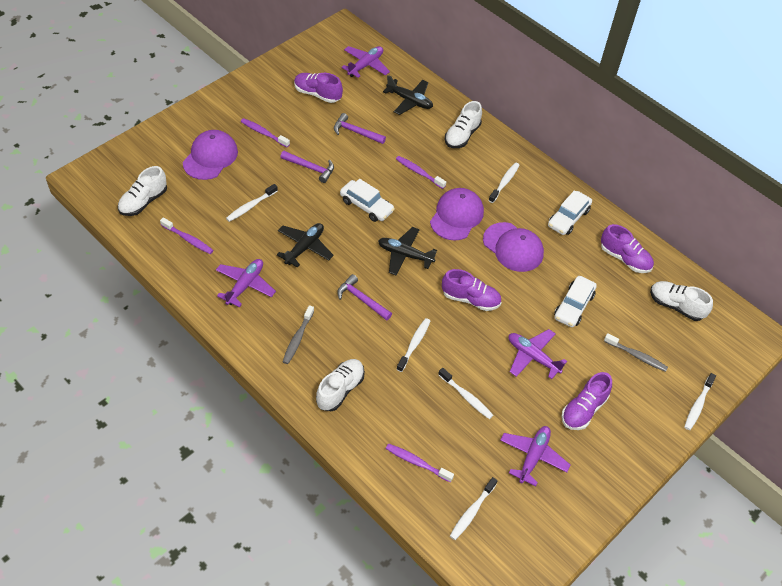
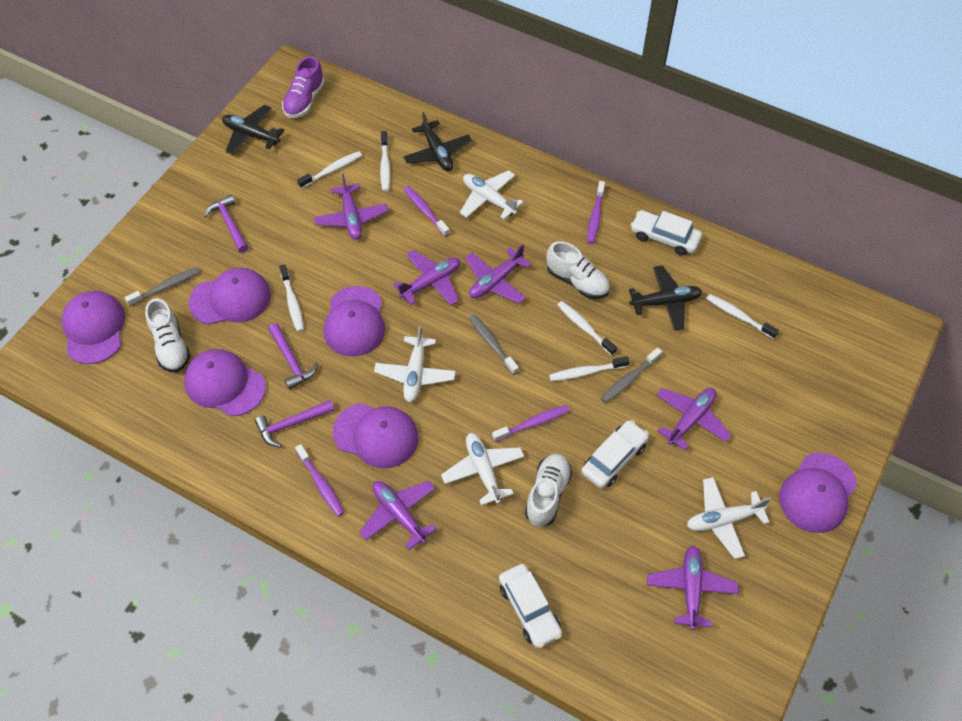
grey toothbrush: [283,305,314,364] [604,333,668,372] = 2 -> [125,267,200,306] [469,314,519,375] [601,348,662,403] = 3
purple cap: [183,130,238,180] [430,188,484,241] [483,222,544,272] = 3 -> [61,291,125,364] [184,349,266,417] [189,268,271,325] [324,286,385,357] [333,403,418,468] [779,453,857,533] = 6
purple plane: [216,259,276,308] [341,46,390,78] [500,426,570,486] [509,329,567,379] = 4 -> [314,174,388,240] [359,481,437,550] [393,250,460,305] [465,244,532,304] [647,546,739,630] [657,388,731,450] = 6
purple shoe: [294,73,343,103] [442,269,501,311] [561,372,612,430] [601,224,654,273] = 4 -> [282,56,325,118] = 1
white plane: none = 0 -> [374,326,456,402] [441,433,524,505] [460,170,524,219] [687,477,771,559] = 4
white shoe: [118,166,167,216] [316,359,365,411] [445,101,482,148] [650,281,713,321] = 4 -> [145,298,191,372] [525,453,572,527] [546,241,610,299] = 3

